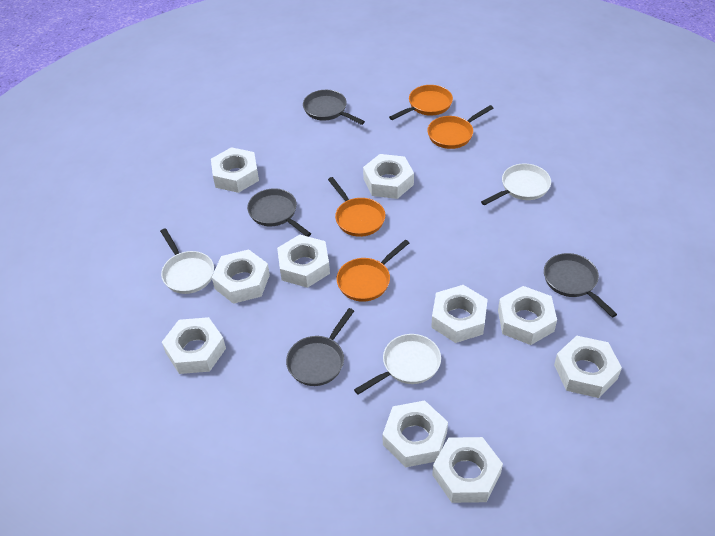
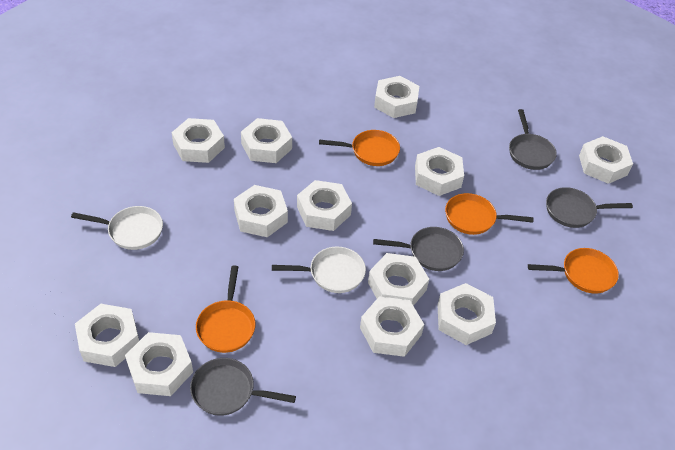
white nut: [162,317,226,374] [211,147,259,193] [212,249,270,304] [277,235,330,288] [363,154,414,199] [382,400,448,468] [431,285,488,343] [432,437,503,503] [498,286,557,345] [554,336,622,398] = 10 -> [75,304,139,367] [125,332,193,396] [172,118,225,163] [234,185,288,237] [241,118,292,163] [297,180,352,231] [360,296,424,357] [368,253,429,306] [374,76,419,118] [415,147,464,196] [437,283,496,345] [579,136,633,184] = 12
white pan: [160,228,214,294] [354,334,441,395] [481,164,551,205] = 3 -> [71,206,163,250] [272,247,366,293] = 2

